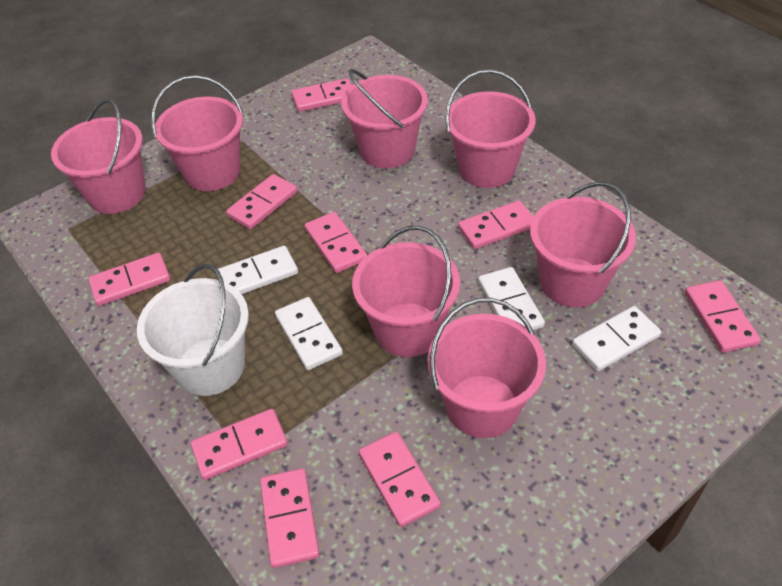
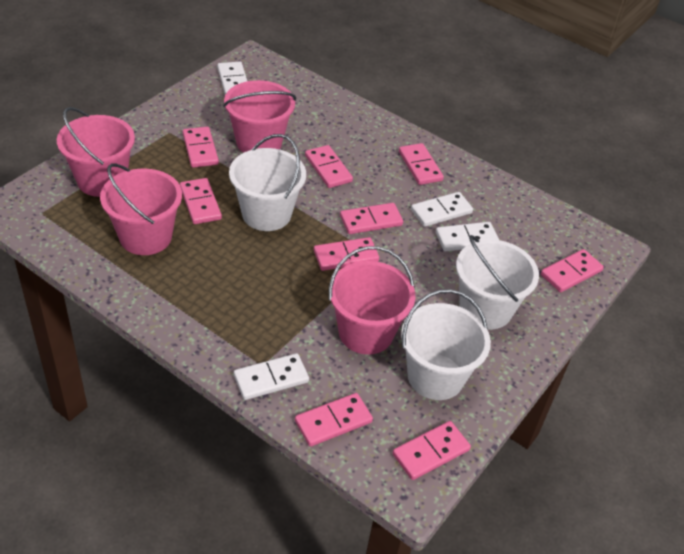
pink bucket: [51,99,145,214] [152,75,243,191] [341,69,428,168] [352,226,460,357] [427,298,546,438] [445,69,536,188] [530,182,636,307] = 7 -> [57,107,135,197] [100,163,182,255] [223,80,296,153] [329,246,415,355] = 4
white bucket: [137,264,249,396] = 1 -> [229,134,306,231] [401,289,491,400] [456,235,539,329] = 3

